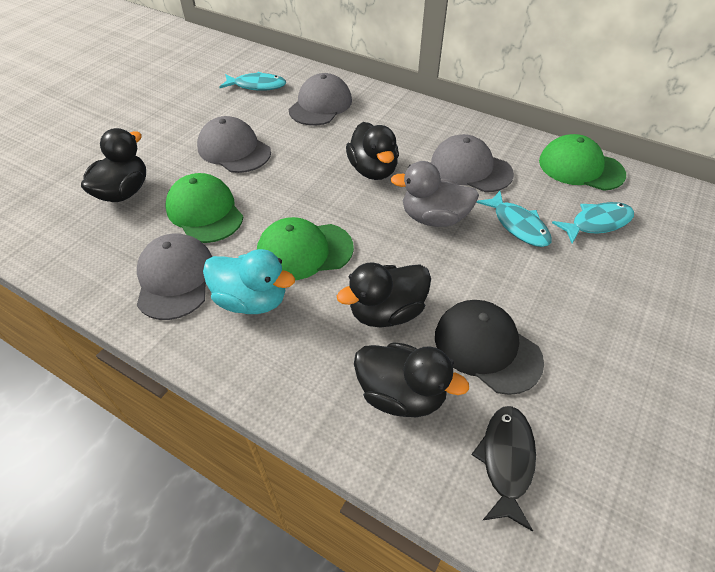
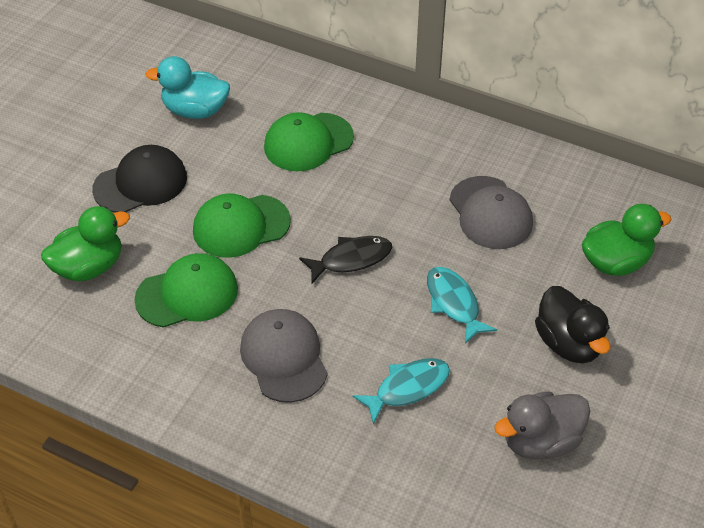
black duck: [81,128,146,202] [337,263,431,328] [346,122,399,180] [354,342,469,417] = 4 -> [535,286,611,363] = 1
green duck: none = 0 -> [41,206,130,281] [582,204,672,276] = 2
grey cap: [137,233,212,320] [197,116,271,173] [289,73,352,126] [431,134,514,192] = 4 -> [240,309,328,403] [450,176,533,249] = 2
turquoise fish: [219,72,286,91] [476,191,552,247] [552,202,634,244] = 3 -> [353,358,450,424] [427,267,497,344] = 2

